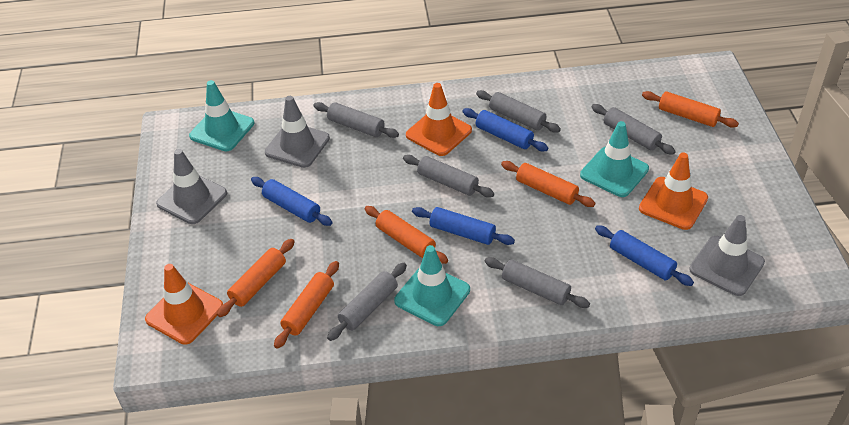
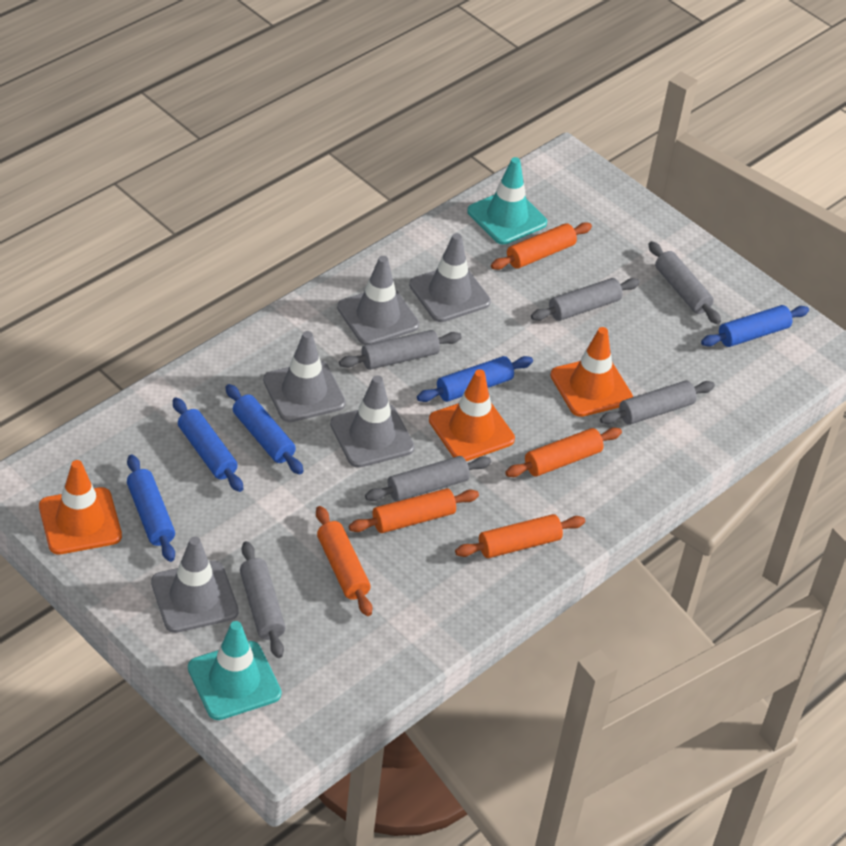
blue rolling pin: [251,177,332,226] [412,207,515,245] [462,108,548,151] [595,225,694,286] = 4 -> [127,455,175,562] [173,398,243,492] [225,384,303,474] [417,356,533,402] [701,305,809,347] = 5
grey traffic cone: [156,149,227,224] [265,96,330,168] [689,215,765,296] = 3 -> [151,537,239,633] [263,331,346,422] [330,375,415,468] [337,256,419,345] [409,233,491,322] = 5
turquoise traffic cone: [189,80,254,151] [394,245,470,326] [580,121,649,197] = 3 -> [188,621,282,720] [467,157,547,245] = 2

